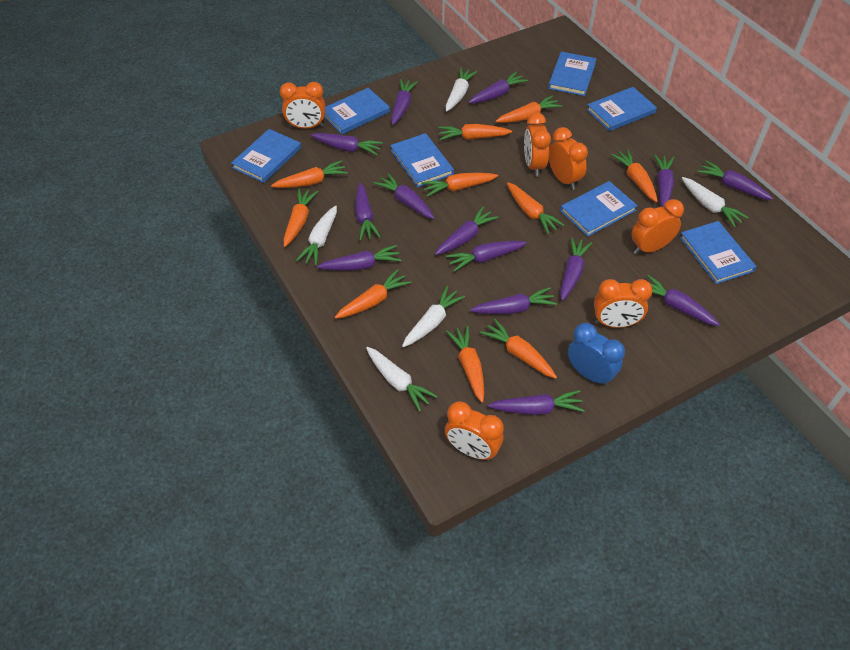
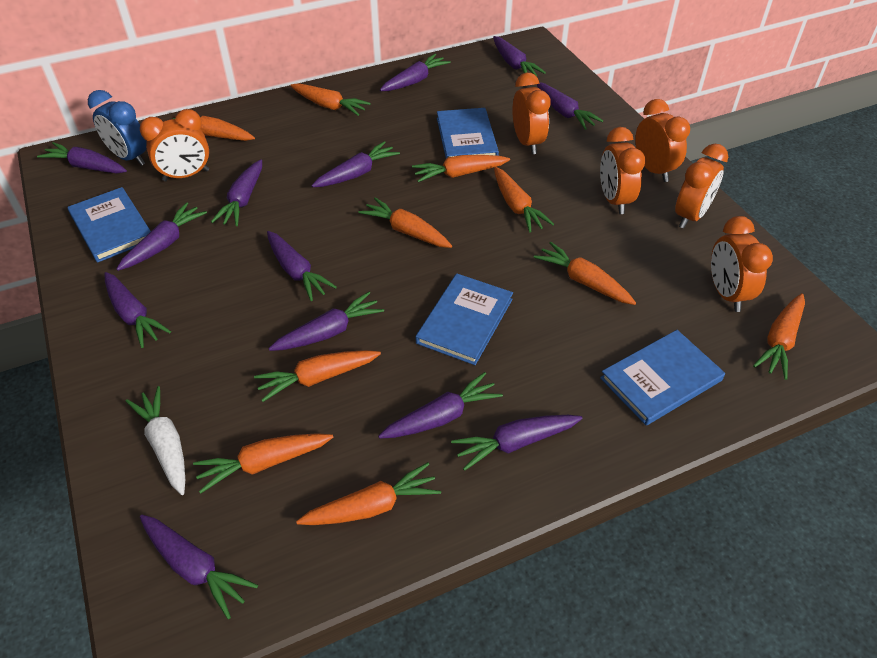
blue book: [231,129,301,183] [324,88,390,134] [390,133,454,188] [548,52,597,96] [560,181,638,237] [586,87,657,131] [679,221,757,284] = 7 -> [68,187,151,262] [416,274,513,365] [437,108,499,158] [600,330,725,425] = 4
purple carrot: [310,133,383,155] [317,245,401,271] [355,182,381,241] [374,173,435,219] [391,79,418,125] [435,207,498,255] [446,241,527,272] [469,71,528,103] [470,287,557,314] [488,390,585,415] [560,237,592,301] [647,275,720,326] [654,155,674,207] [697,160,773,200] = 14 -> [37,142,127,173] [104,272,171,348] [116,202,207,271] [140,515,258,619] [211,159,262,226] [267,231,337,301] [268,292,384,351] [311,141,400,187] [378,372,503,439] [380,54,451,91] [451,415,583,471] [493,36,546,76] [536,82,603,130] = 13
white carrot: [296,206,337,266] [366,347,437,411] [402,286,465,347] [446,67,477,112] [682,177,749,227] = 5 -> [126,386,185,495] = 1

